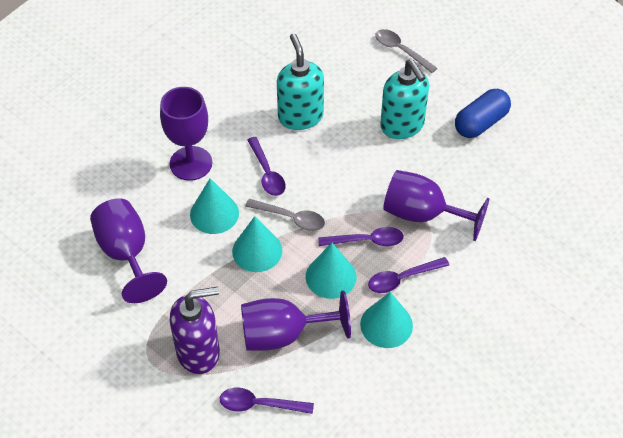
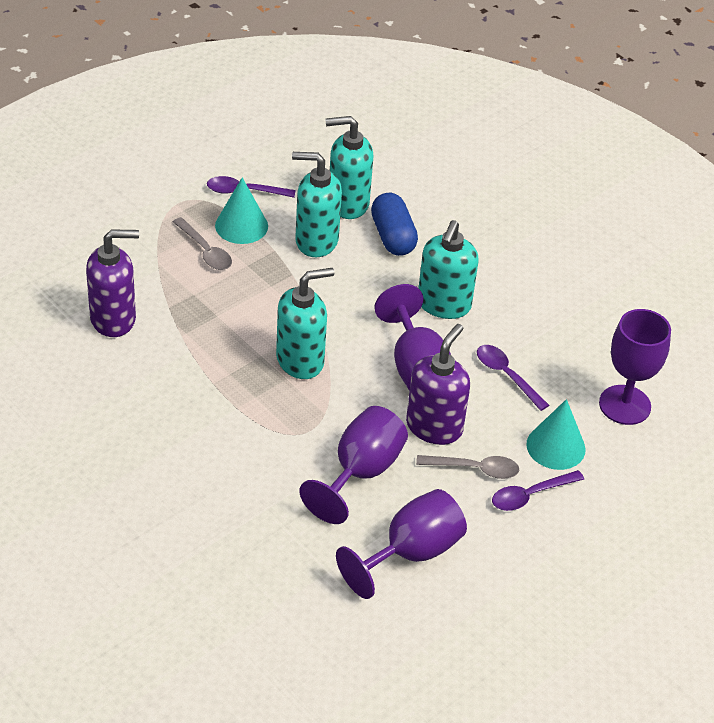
purple soap dispenser: [170,287,220,374] = 1 -> [86,230,139,337] [406,324,470,445] = 2
purple spoon: [220,388,314,414] [247,137,286,196] [318,227,404,246] [368,257,449,293] = 4 -> [207,176,295,198] [477,345,549,411] [492,470,584,511] = 3
turquoise cone: [190,178,239,234] [232,216,282,272] [306,243,356,299] [360,292,413,348] = 4 -> [215,177,268,244] [526,399,586,470] = 2
turquoise soap dispenser: [277,33,324,130] [380,60,429,139] = 2 -> [276,268,334,379] [292,152,342,257] [326,116,373,219] [419,220,479,319] = 4

